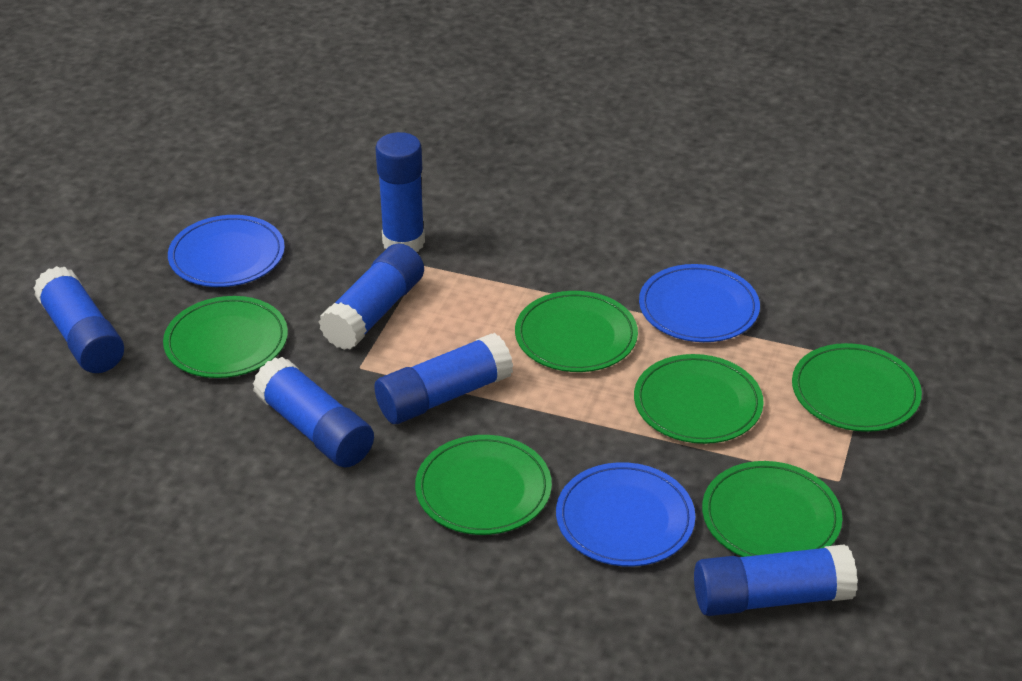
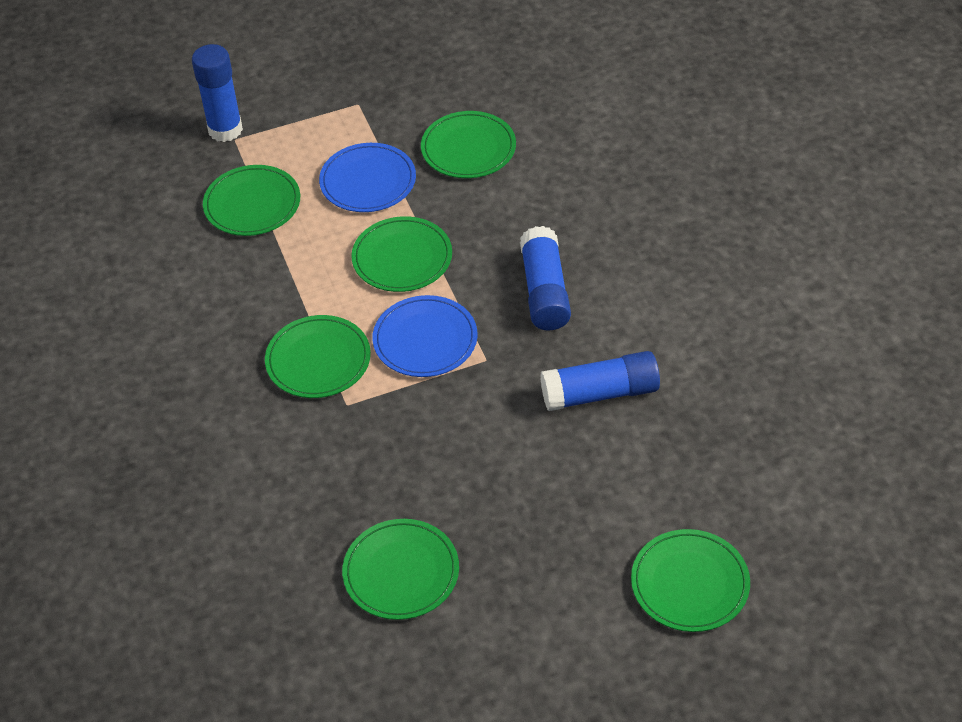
blue glue stick: [34,266,124,373] [253,357,374,467] [319,243,424,350] [374,333,513,424] [375,132,425,252] [694,544,858,616] = 6 -> [192,44,243,142] [520,226,571,331] [540,351,660,411] = 3
blue plate: [168,215,285,287] [556,462,695,567] [639,264,760,342] = 3 -> [319,143,416,212] [372,295,478,377] = 2

